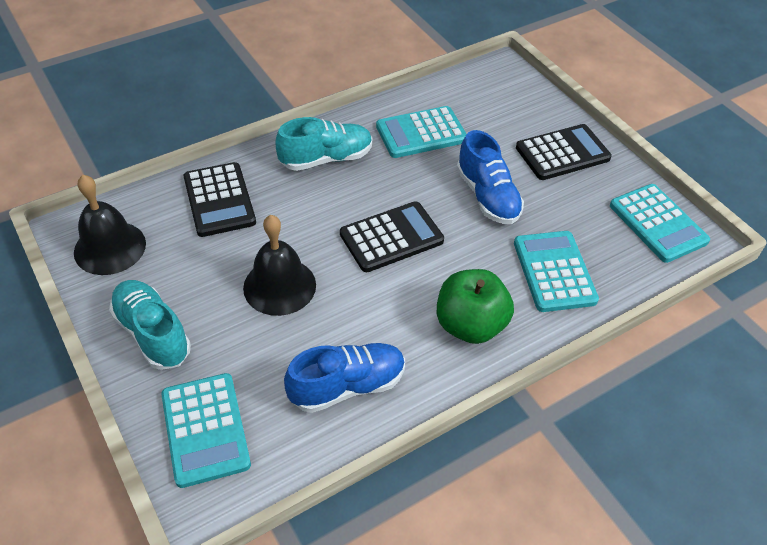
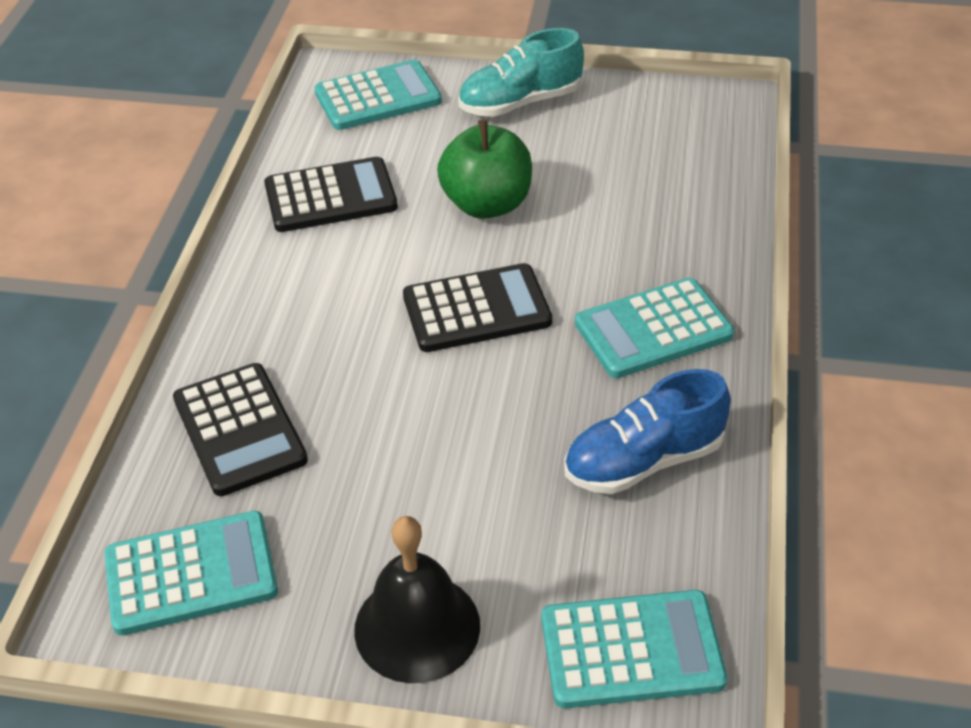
black bell: [74,175,146,275] [243,215,316,316] = 2 -> [354,516,480,683] = 1
blue shoe: [284,343,405,413] [456,130,524,224] = 2 -> [564,369,731,494] = 1
turquoise shoe: [109,280,191,370] [275,117,372,171] = 2 -> [458,28,584,117] = 1

